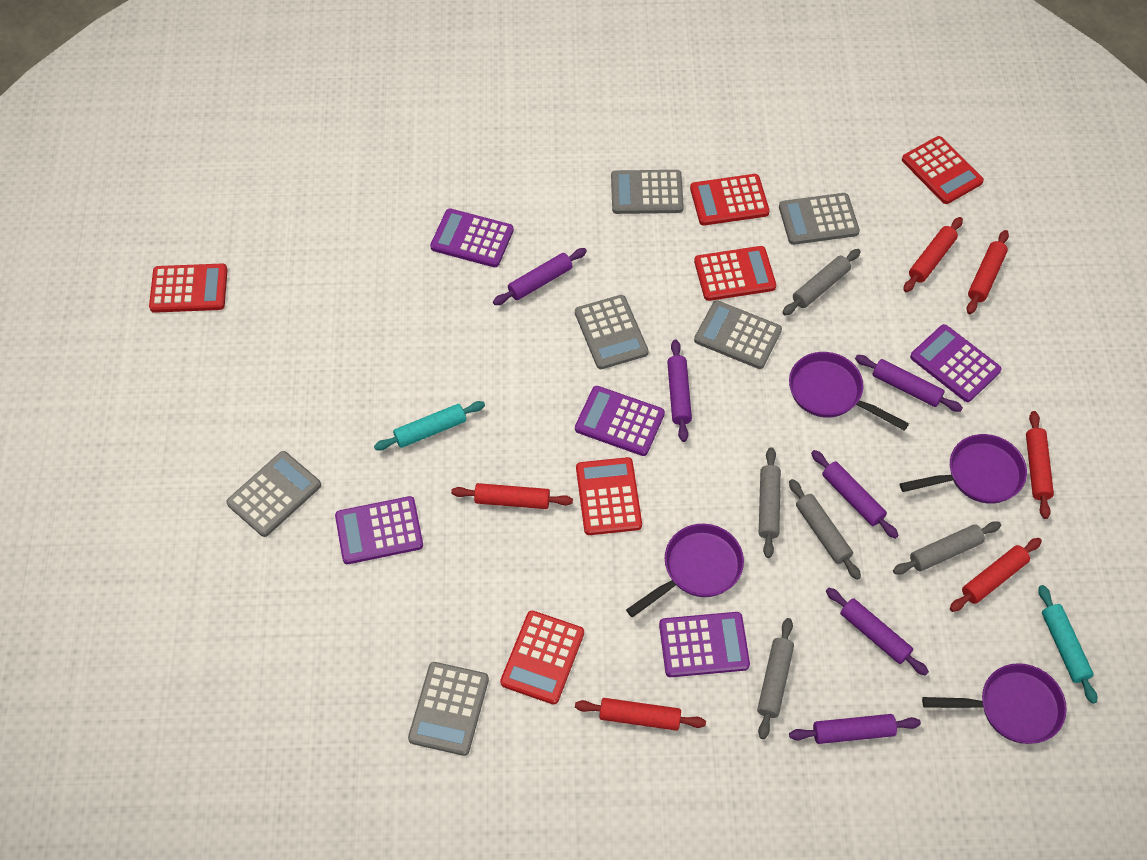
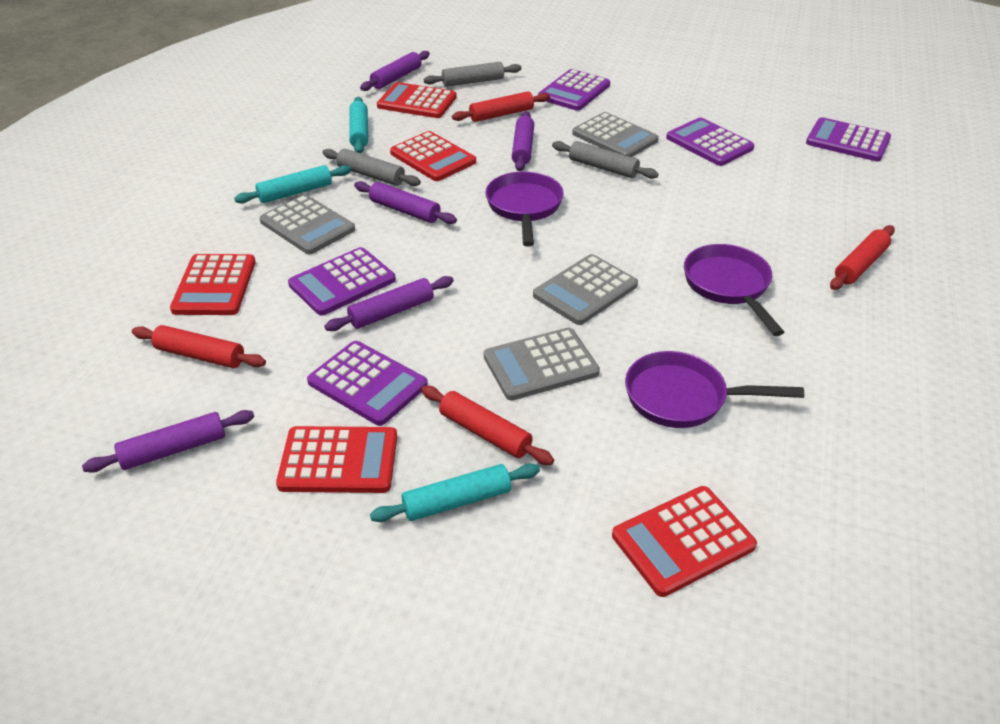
grey calculator: [226,451,321,537] [408,662,489,756] [575,295,649,369] [611,170,684,214] [694,300,782,369] [779,193,860,245] = 6 -> [259,194,355,255] [484,328,600,401] [533,254,638,325] [572,112,659,157] = 4
grey rolling pin: [757,618,794,739] [759,447,781,558] [782,249,861,316] [789,479,861,580] [893,521,1001,575] = 5 -> [322,149,421,186] [424,62,521,87] [552,141,659,179] = 3
purple pan: [626,524,744,617] [789,352,909,431] [900,434,1027,504] [922,663,1067,744] = 4 -> [485,171,564,247] [625,351,804,428] [684,244,784,336] = 3
purple rolling pin: [493,248,587,305] [667,340,692,442] [789,714,921,744] [811,450,899,539] [826,588,929,676] [855,355,963,412] = 6 -> [82,410,254,473] [324,276,454,331] [354,181,457,224] [360,51,430,91] [512,111,534,171] = 5
red calculator: [149,263,228,313] [500,611,584,705] [576,457,642,535] [690,174,770,226] [694,246,776,301] [902,136,984,204] = 6 -> [170,254,256,315] [276,426,397,493] [377,82,457,118] [390,131,476,181] [612,486,757,597] = 5
red rolling pin: [451,483,573,509] [575,698,706,731] [903,217,963,292] [950,538,1042,612] [967,230,1009,314] [1026,411,1054,519] = 6 -> [132,325,266,368] [421,386,554,465] [452,91,550,122] [830,225,895,290] = 4
turquoise rolling pin: [374,401,485,451] [1038,585,1097,704] = 2 -> [234,165,351,204] [349,97,368,153] [370,463,540,522] = 3

